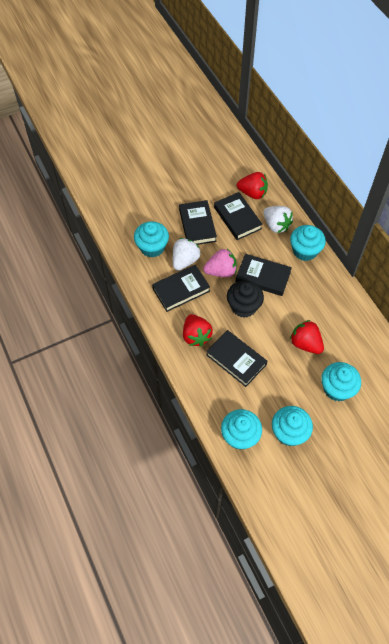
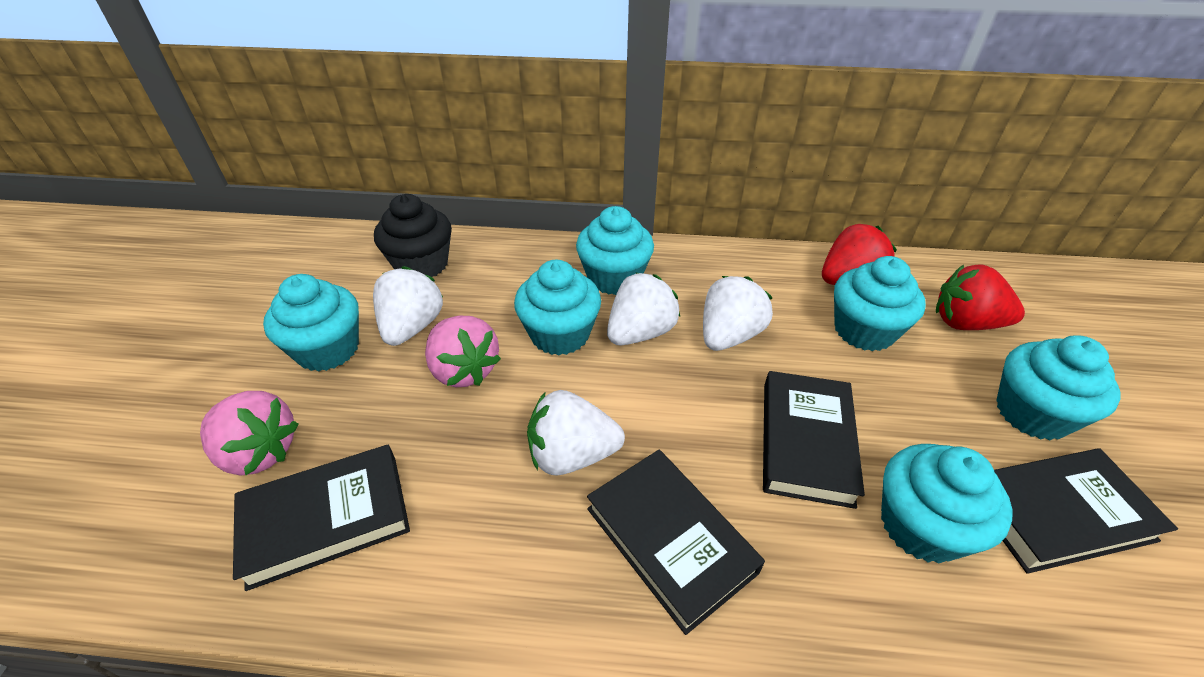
black book: [152,265,210,312] [179,200,217,245] [206,330,267,387] [214,192,263,240] [236,254,292,296] = 5 -> [233,444,410,591] [587,450,765,635] [763,371,865,509] [994,449,1178,574] = 4
pink strawberry: [203,249,237,277] = 1 -> [200,391,298,476] [425,316,501,387] = 2
red strawberry: [183,314,213,346] [237,172,268,199] [290,320,324,354] = 3 -> [822,224,897,285] [936,265,1025,330] = 2
turquoise cupcake: [134,221,169,257] [221,409,262,450] [272,406,313,446] [290,225,326,261] [321,362,361,401] = 5 -> [263,274,359,372] [514,260,601,355] [576,206,654,295] [834,256,926,351] [881,444,1012,563] [996,335,1120,440] = 6
white strawberry: [173,238,200,271] [263,206,293,233] = 2 -> [373,266,443,346] [527,390,625,476] [607,272,680,345] [703,276,773,351] = 4

